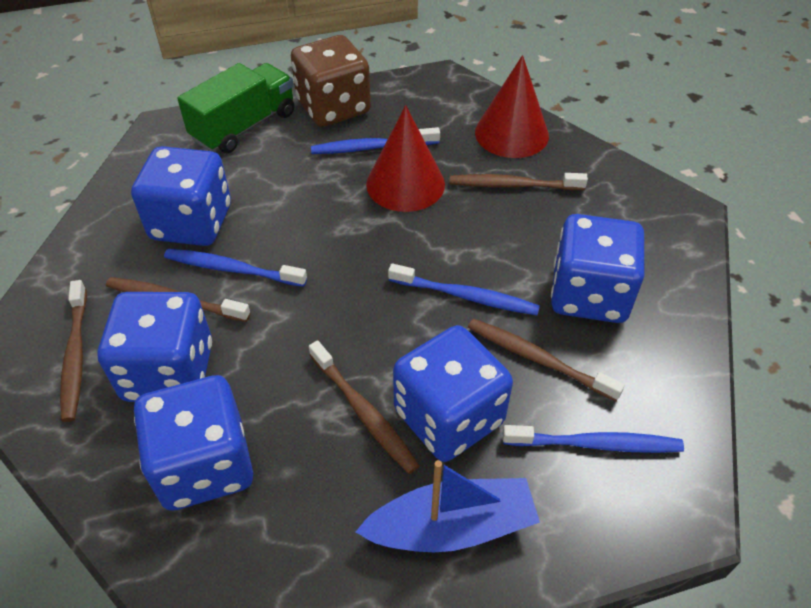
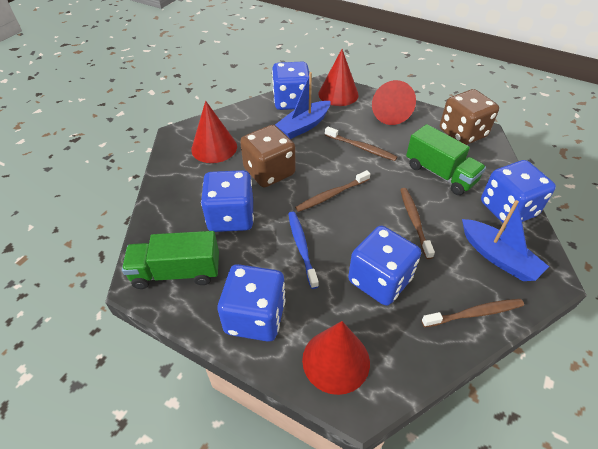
blue boat: [355,460,540,552] = 1 -> [275,72,331,139] [462,200,549,281] = 2
blue toothbrush: [164,249,307,287] [311,127,440,154] [388,263,540,315] [503,425,684,453] = 4 -> [288,212,319,289] = 1
brown dice: [291,35,371,127] = 1 -> [240,125,295,187] [440,89,499,145] = 2
brown toothbrush: [60,280,87,422] [106,277,251,322] [309,340,419,474] [450,173,588,190] [468,319,625,401] = 5 -> [295,170,370,212] [325,126,397,161] [400,188,435,259] [422,299,524,327] = 4
green truck: [177,63,294,153] = 1 -> [122,231,219,289] [406,124,486,195] = 2
red cone: [366,105,445,212] [475,55,549,158] = 2 -> [191,101,237,163] [302,321,370,395] [319,49,359,106] [372,80,416,125] = 4

